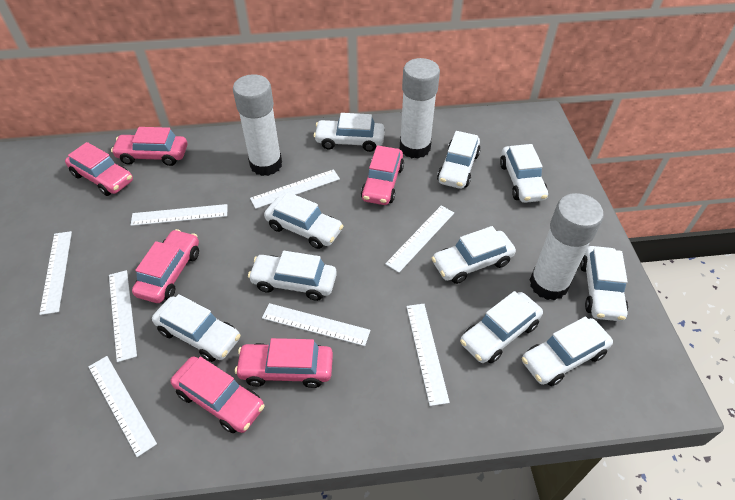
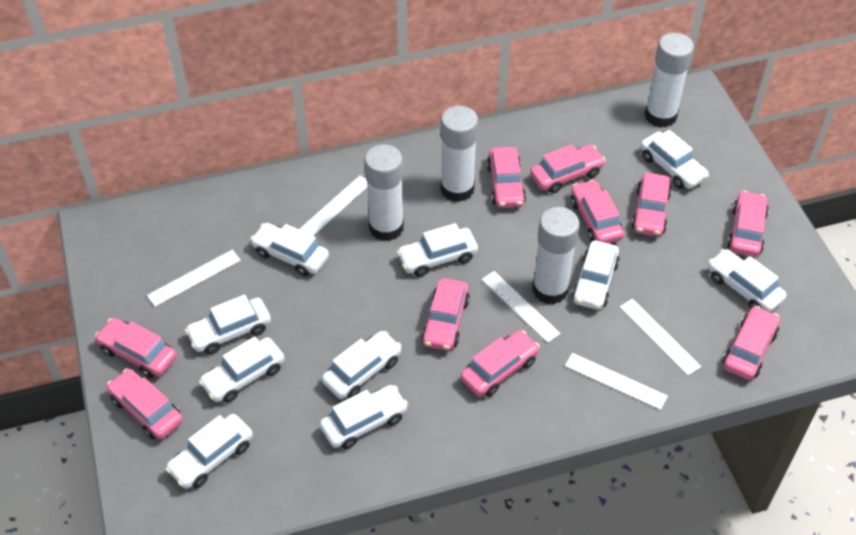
pink car: [65,142,133,196] [111,127,187,166] [132,229,199,303] [171,356,265,433] [235,338,333,388] [361,145,404,205] = 6 -> [95,318,177,378] [107,369,183,440] [421,278,470,351] [460,330,540,397] [487,147,526,208] [530,144,606,193] [571,180,624,243] [631,173,672,236] [723,306,780,380] [727,191,769,257] = 10
white glue stick: [233,74,282,176] [400,58,440,159] [530,193,604,301] = 3 -> [364,144,404,241] [440,106,478,202] [532,207,580,304] [645,33,694,128] = 4
white ruler: [39,231,72,315] [88,356,157,457] [109,270,137,362] [131,204,228,226] [250,169,340,209] [262,303,370,346] [385,205,454,273] [406,304,450,406] = 8 -> [147,250,241,307] [299,176,367,236] [482,271,561,343] [565,353,668,410] [620,299,701,376] = 5

